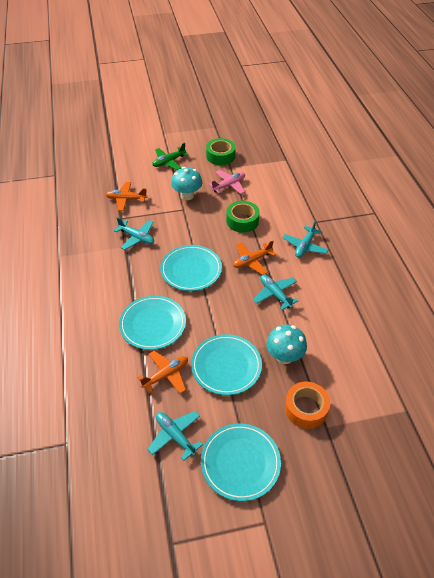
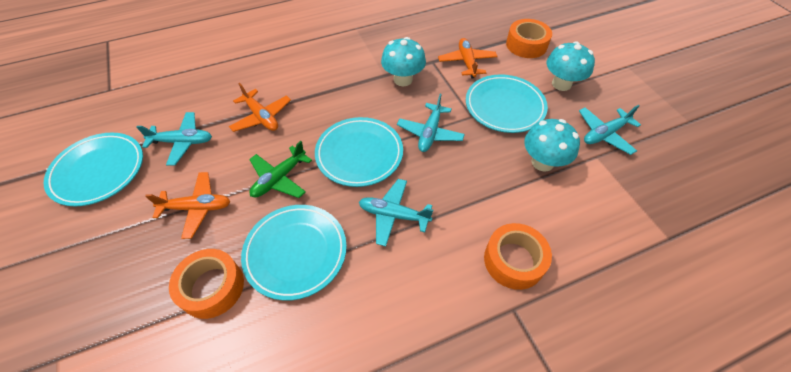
green tape: [206,138,236,165] [226,201,260,233] = 2 -> none = 0
orange tape: [285,382,330,429] = 1 -> [169,249,244,319] [484,223,552,290] [506,19,552,58] = 3
pink plane: [208,170,245,194] = 1 -> none = 0
turquoise mushroom: [171,167,202,200] [266,325,307,364] = 2 -> [381,37,426,86] [524,119,580,171] [547,41,595,91] = 3

